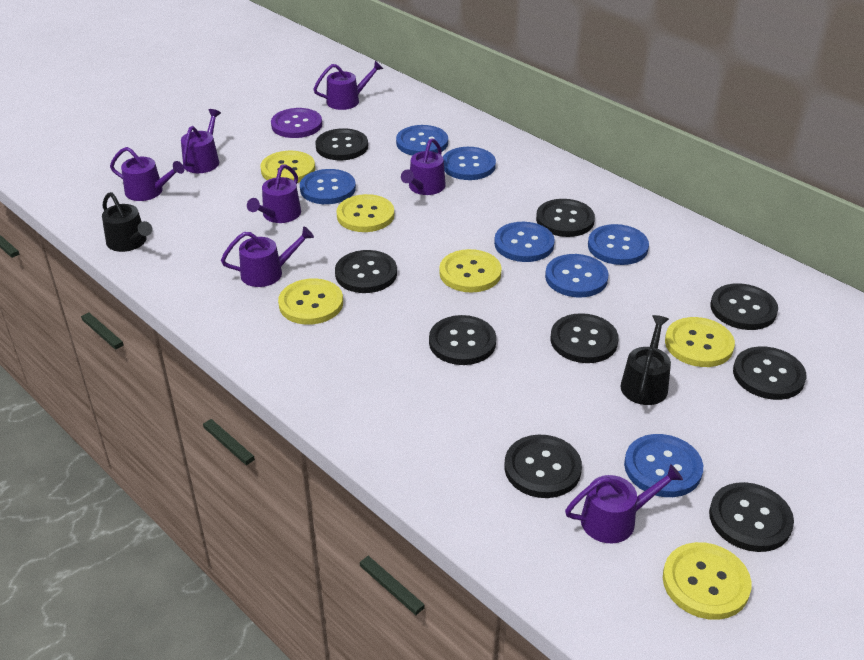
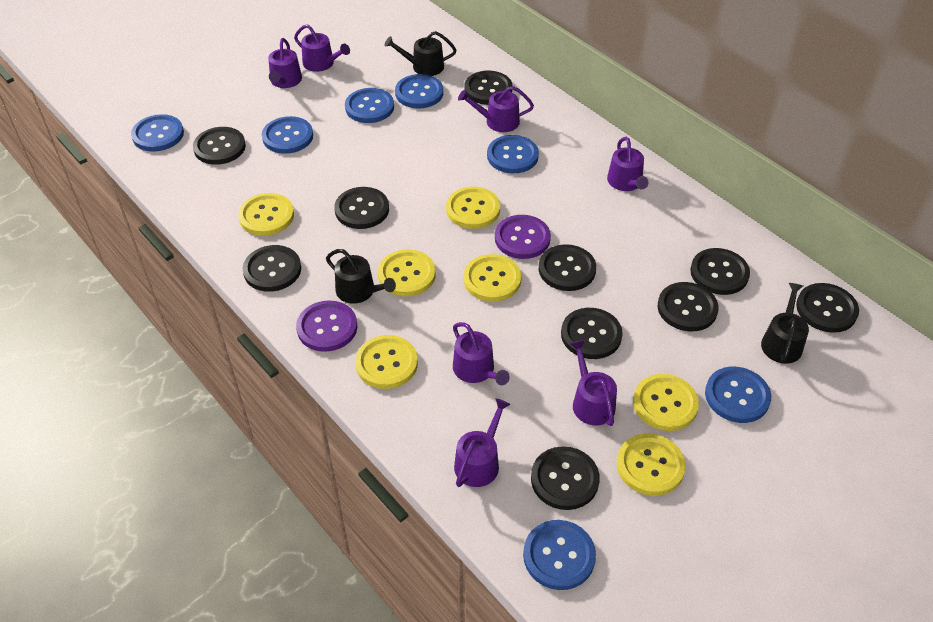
black button: [315,128,368,160] [335,250,397,293] [429,315,496,365] [504,435,582,498] [536,199,595,237] [550,313,619,363] [709,482,794,552] [711,283,778,330] [733,346,807,400] = 9 -> [193,127,246,165] [243,245,301,292] [334,187,389,229] [464,71,512,105] [531,446,600,510] [539,244,596,291] [561,308,623,359] [658,282,719,331] [690,248,750,295] [796,283,859,333] = 10
black watering can: [102,192,153,252] [621,315,671,405] = 2 -> [326,249,396,304] [385,31,456,76] [761,283,809,364] = 3
purple button: [271,108,322,138] = 1 -> [296,300,357,352] [495,215,551,259] = 2
yellow button: [260,151,315,183] [278,278,343,325] [336,194,394,232] [439,249,502,293] [663,542,751,620] [665,317,735,367] = 6 -> [238,193,294,236] [355,335,418,389] [378,249,436,296] [446,187,500,229] [463,254,521,302] [617,433,686,496] [633,374,699,431] = 7

